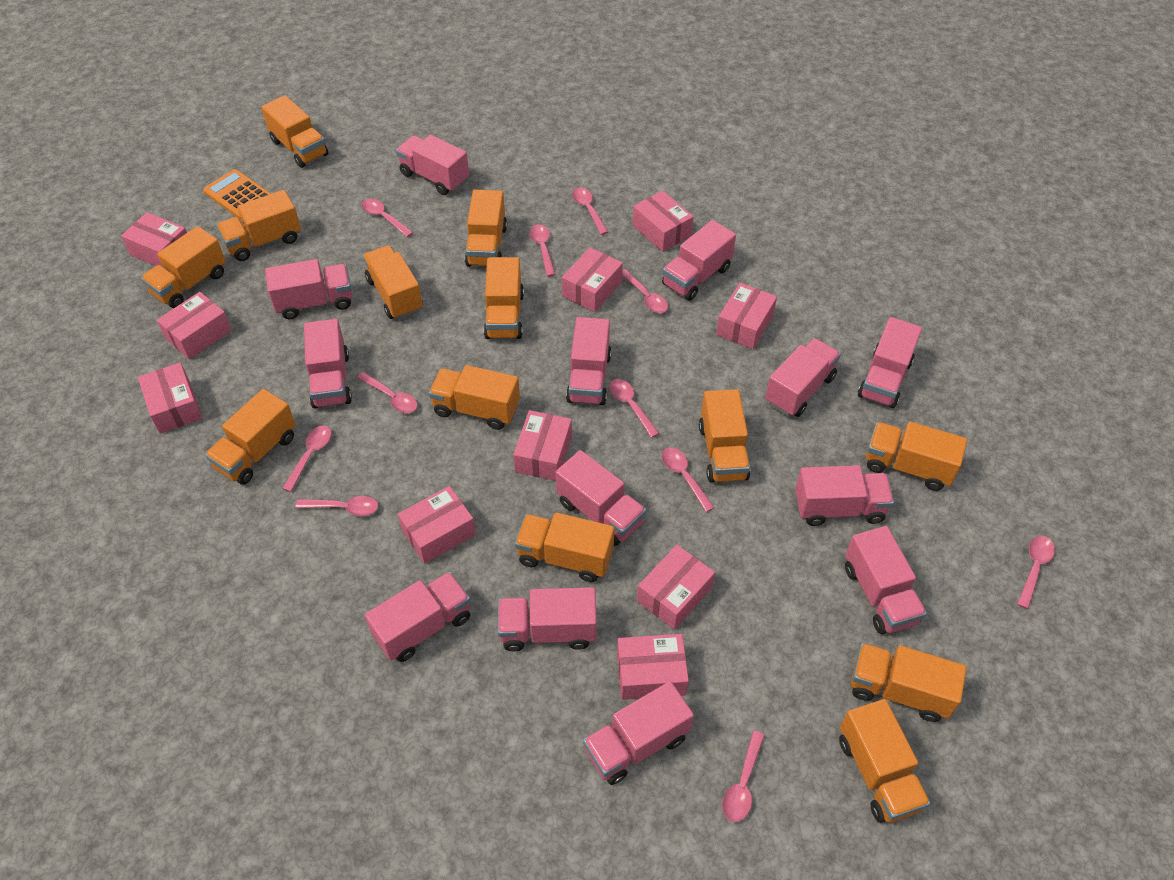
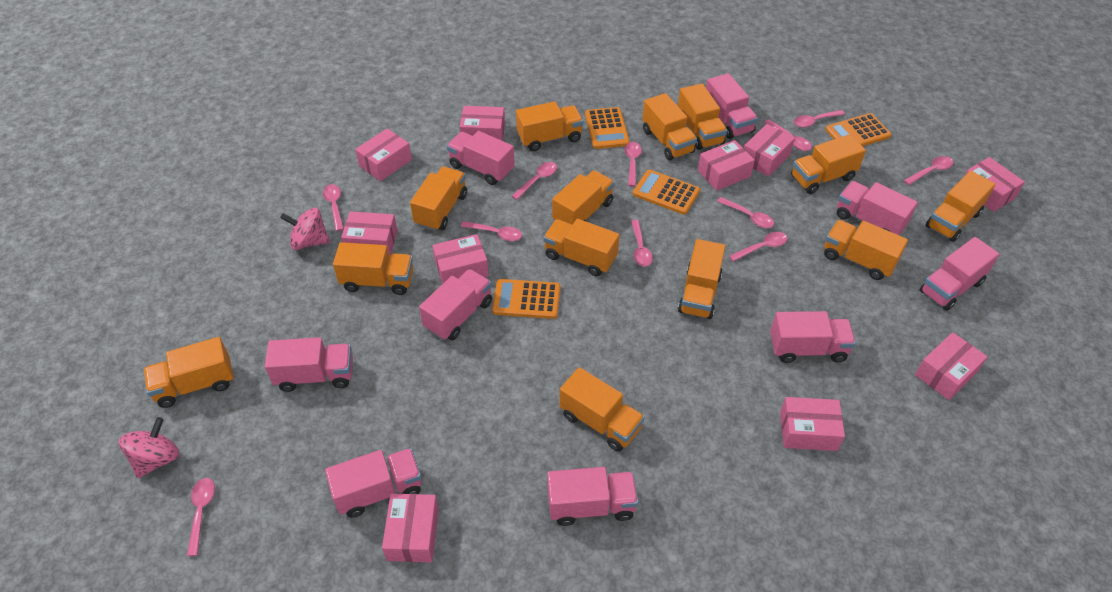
orange calculator: [203,169,271,220] = 1 -> [492,279,560,319] [585,107,630,149] [633,170,700,215] [825,113,891,146] = 4
pink spinning top: none = 0 -> [119,417,179,478] [280,208,330,250] = 2
pink truck: [265,259,352,319] [304,319,352,409] [365,572,471,662] [396,135,469,195] [498,587,597,651] [556,450,646,546] [566,317,612,405] [583,681,694,785] [662,220,736,301] [765,338,841,417] [795,465,894,526] [845,526,927,634] [858,317,922,408] = 13 -> [265,337,353,392] [325,448,422,518] [419,269,492,341] [447,131,515,185] [547,467,638,526] [706,73,758,139] [770,311,856,363] [837,181,918,235] [920,237,999,311] = 9

